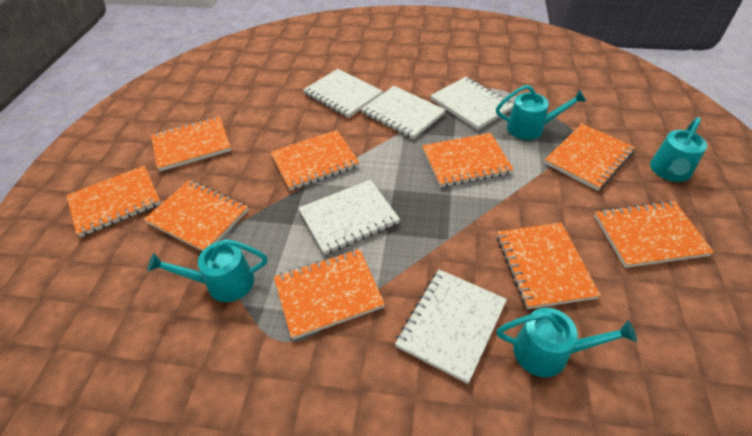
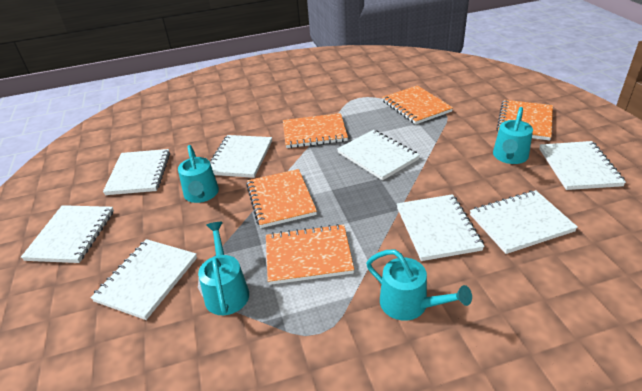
orange notebook: [66,166,161,237] [144,180,248,251] [151,116,231,171] [270,130,360,191] [274,249,385,340] [422,133,514,187] [497,223,601,309] [544,124,636,191] [594,201,714,268] = 9 -> [246,169,317,228] [266,224,354,285] [283,113,348,148] [382,85,453,125] [496,100,553,141] = 5
white notebook: [298,180,400,255] [303,69,383,118] [361,86,446,139] [395,269,507,384] [430,77,514,130] = 5 -> [21,205,114,263] [90,239,197,320] [103,149,170,195] [210,135,272,178] [337,130,420,180] [397,194,485,261] [470,190,578,254] [539,141,626,190] = 8

